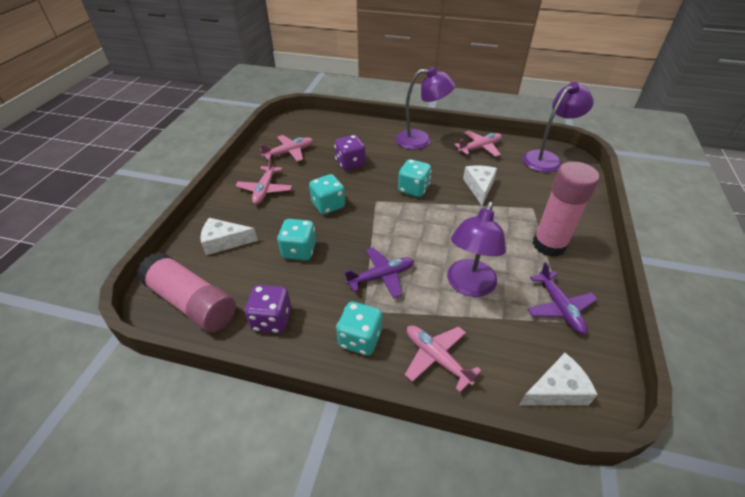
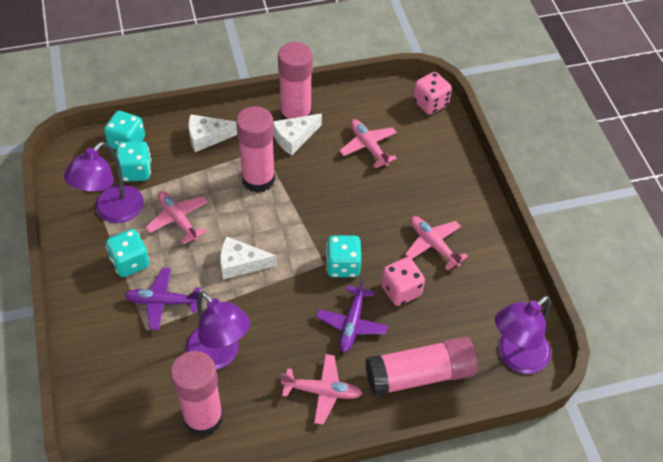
pink dice: none = 0 -> [381,257,425,306] [413,72,452,115] = 2
pink glue stick: [137,252,236,332] [533,161,599,257] = 2 -> [171,351,223,436] [236,106,275,193] [278,42,313,120] [365,337,478,397] = 4
purple dice: [245,285,291,333] [334,135,366,170] = 2 -> none = 0

